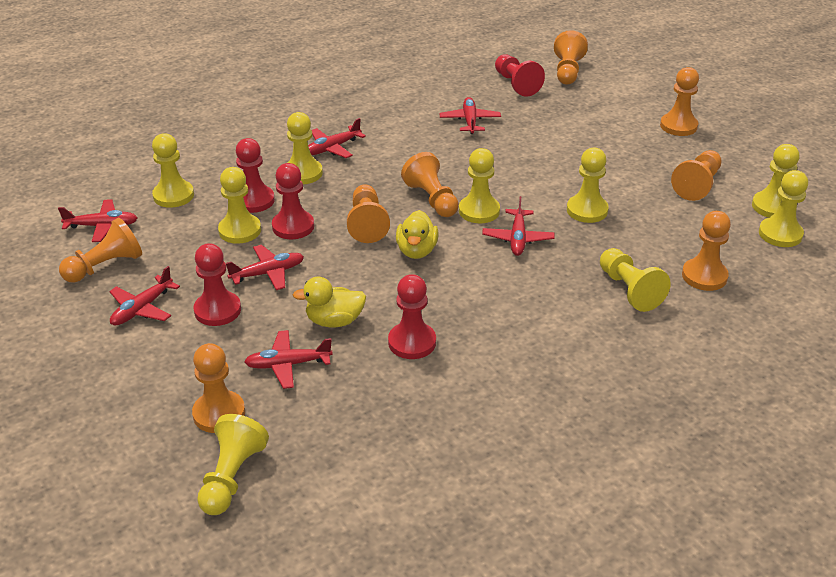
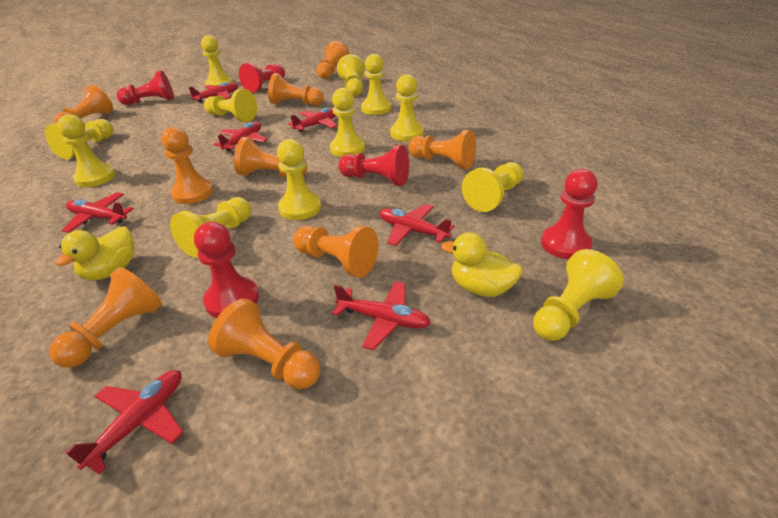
orange pawn: [59,217,142,283] [192,343,245,433] [347,184,390,243] [401,152,459,217] [554,30,588,85] [660,67,699,136] [671,150,721,201] [682,211,731,291] = 8 -> [49,267,162,368] [53,85,113,123] [161,127,213,204] [208,298,320,389] [234,137,307,177] [268,73,324,106] [293,226,379,278] [316,41,350,79] [408,130,476,170] = 9
yellow pawn: [152,133,194,208] [197,414,269,515] [218,167,261,244] [287,112,323,184] [459,148,500,223] [567,148,609,223] [600,248,671,312] [752,144,799,218] [759,170,808,247] = 9 -> [45,119,114,159] [57,114,116,187] [170,197,251,258] [201,35,233,86] [204,89,257,122] [277,139,321,220] [330,88,365,157] [337,54,364,96] [361,54,391,115] [390,74,424,141] [462,162,523,212] [533,249,624,341] = 12

